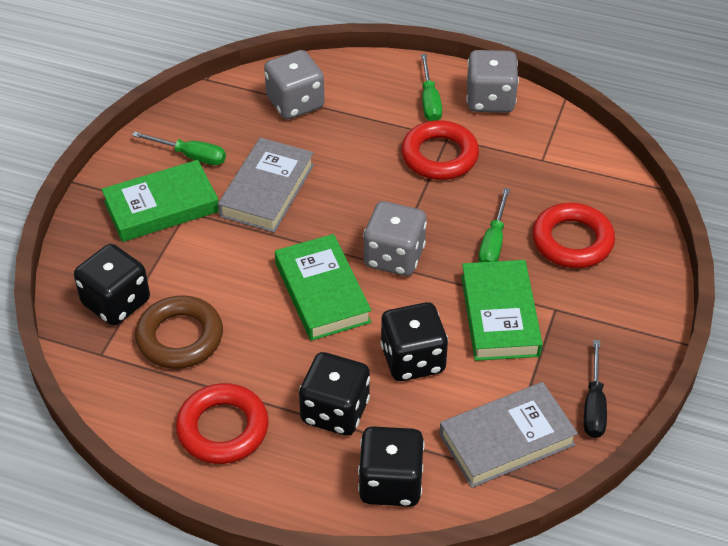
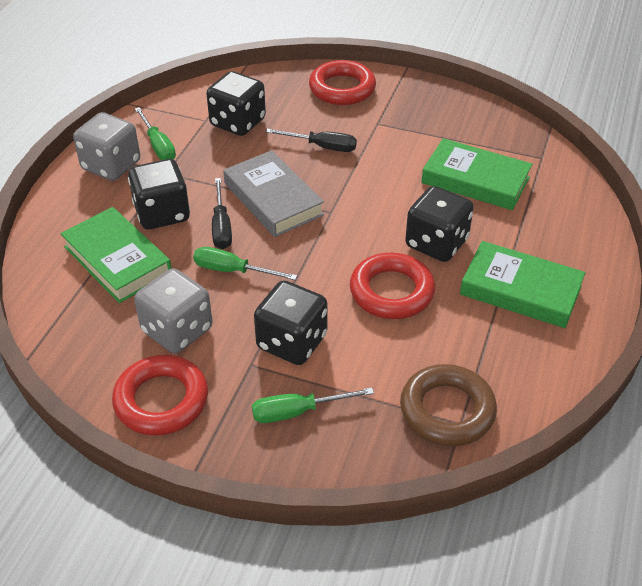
black screwdriver: [584,340,607,438] = 1 -> [212,178,232,249] [265,129,357,152] = 2
grey book: [218,137,314,233] [439,382,578,488] = 2 -> [223,150,324,237] = 1
grey dice: [264,50,325,119] [363,201,427,276] [466,50,519,113] = 3 -> [73,112,140,181] [134,268,213,353] = 2

